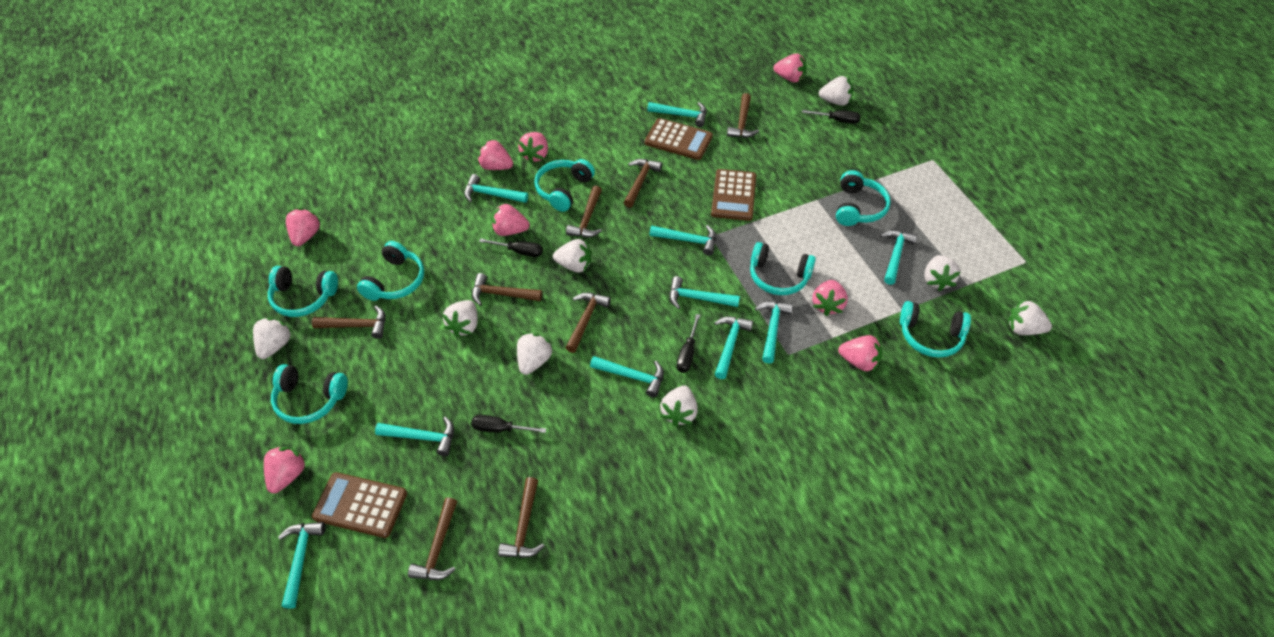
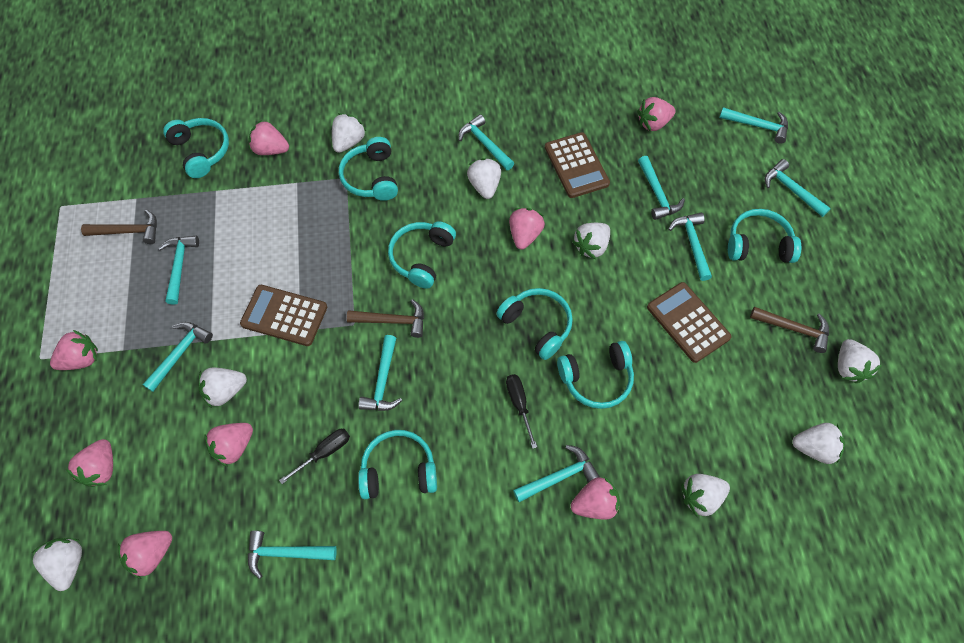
black screwdriver: [471,415,546,433] [479,239,543,257] [677,314,700,373] [802,110,861,124] = 4 -> [279,429,350,484] [506,374,537,449] = 2
brown hammer: [312,305,385,339] [408,497,457,580] [472,273,542,306] [498,477,544,558] [565,293,611,353] [566,186,602,237] [624,159,662,208] [727,93,759,138] = 8 -> [81,210,157,244] [347,299,424,338] [750,307,829,353] = 3

